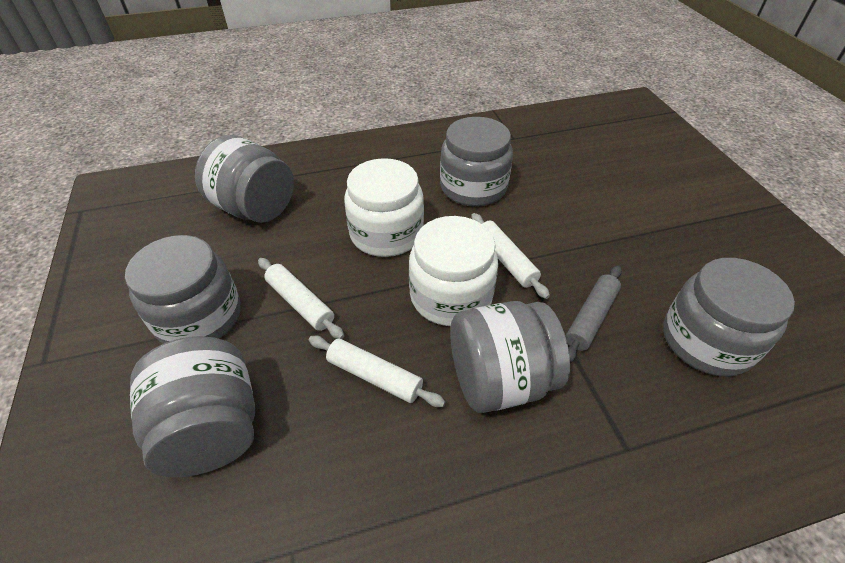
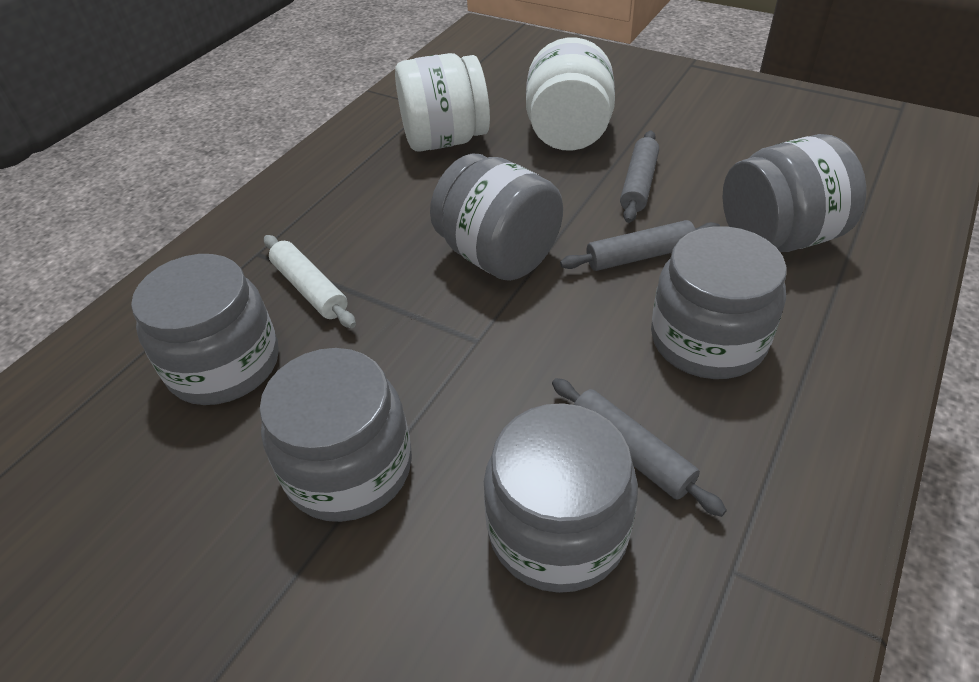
grey rolling pin: [565,265,622,363] = 1 -> [552,378,727,517] [560,220,720,271] [620,131,659,223] = 3
white rolling pin: [258,258,344,339] [309,336,445,407] [471,213,550,299] = 3 -> [264,235,356,328] = 1

